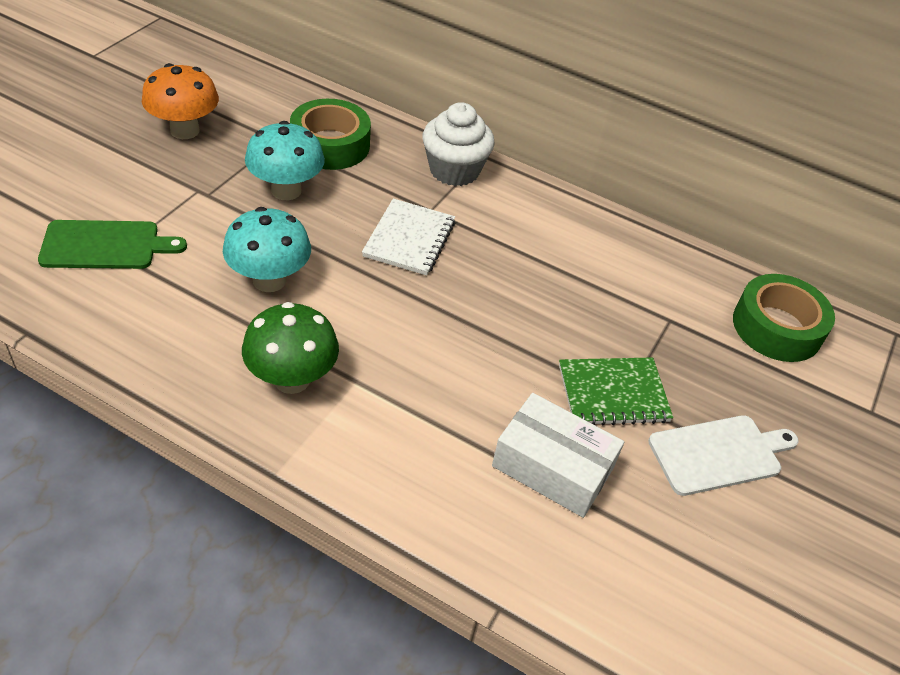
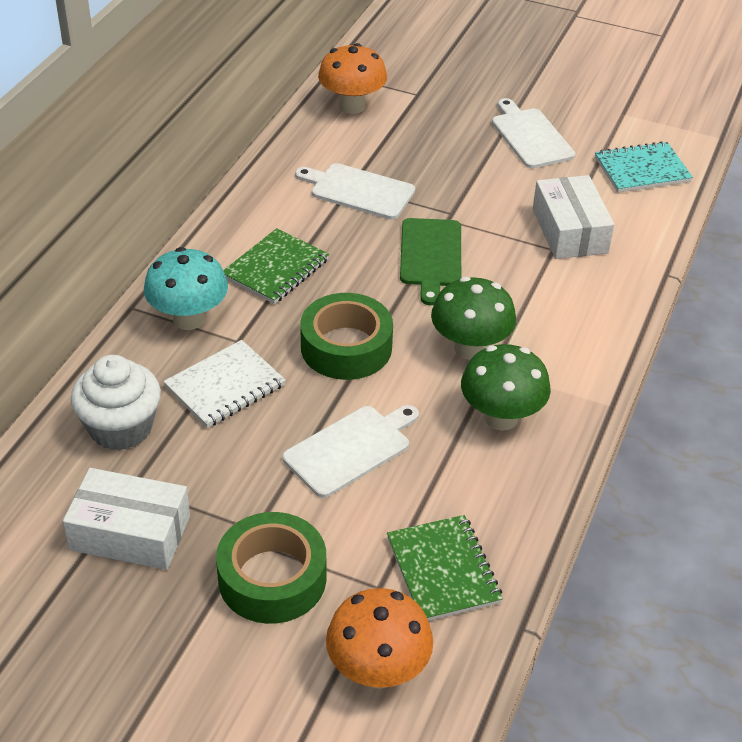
green mushroom: [242,302,339,394] = 1 -> [431,277,516,360] [461,344,551,430] = 2
green notebook: [559,357,673,426] = 1 -> [223,228,329,304] [387,515,503,621] = 2
orange mushroom: [142,63,219,139] = 1 -> [318,43,387,114] [326,588,433,689] = 2
turquoise mushroom: [223,207,311,292] [245,121,325,200] = 2 -> [144,247,228,330] = 1
turquoise notebook: none = 0 -> [595,141,693,193] = 1
white box: [492,393,624,518] = 1 -> [63,468,190,570] [533,175,614,259] = 2
white cutting board: [648,415,798,496] = 1 -> [283,405,419,498] [295,163,415,219] [492,98,575,168] = 3

